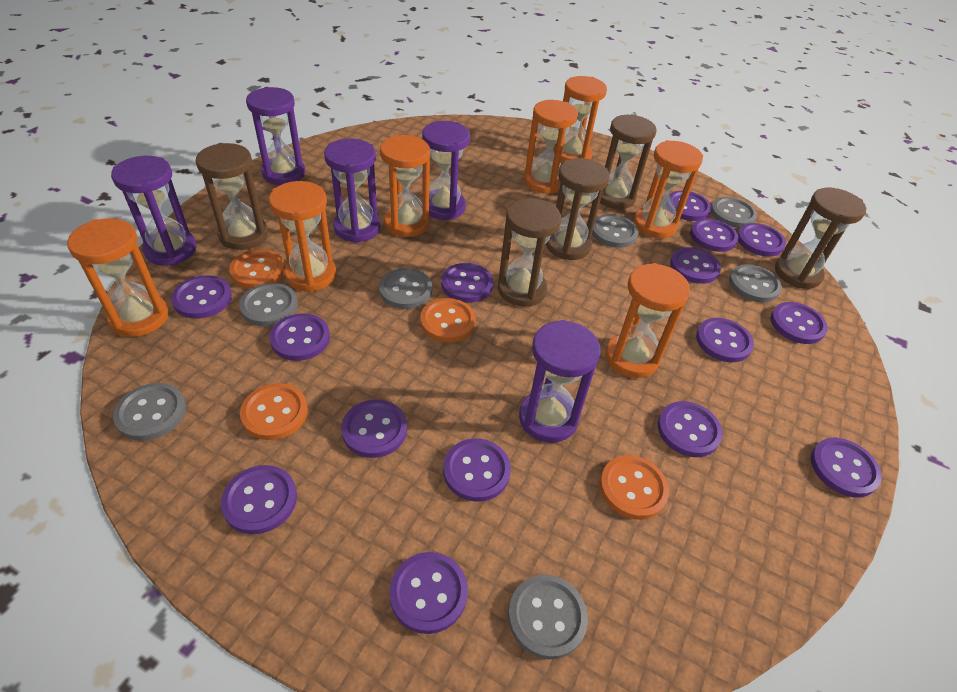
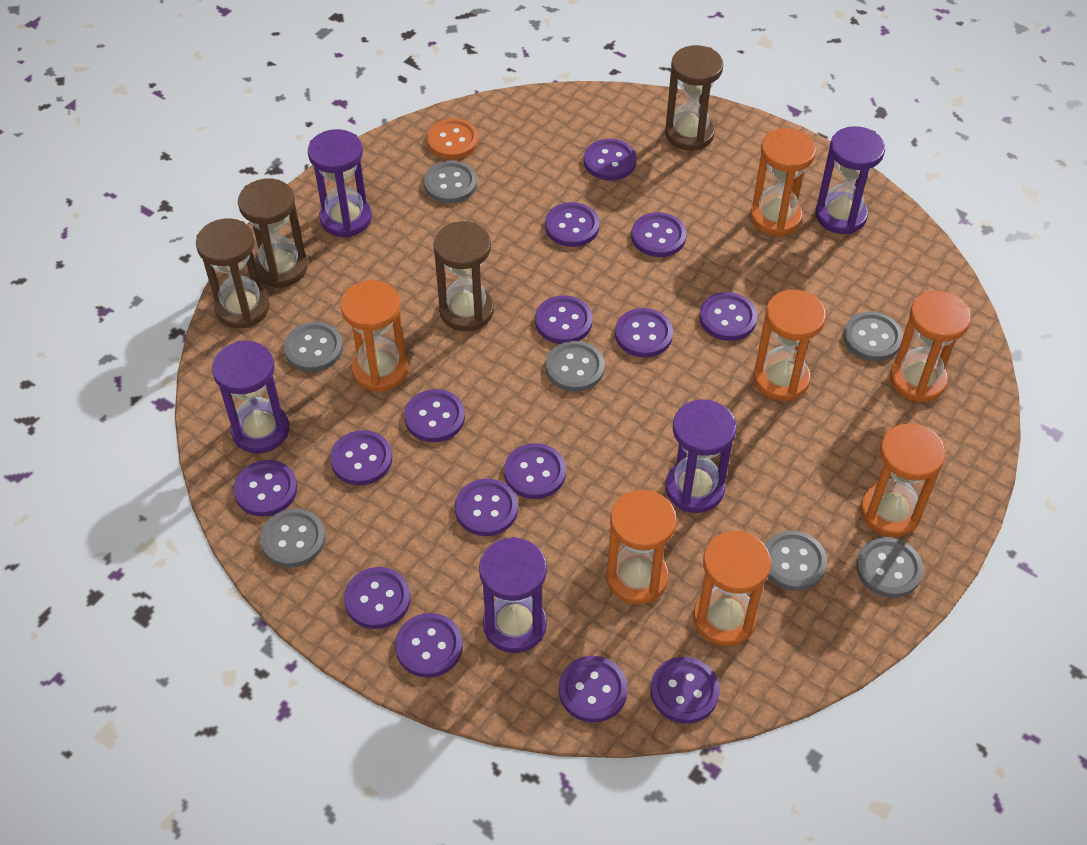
brown hourglass: [196,143,268,250] [498,198,561,307] [546,158,609,260] [600,114,657,209] [775,188,866,289] = 5 -> [196,218,270,328] [238,178,308,288] [433,221,494,331] [665,45,723,151] = 4
orange button: [229,249,285,289] [240,383,308,440] [420,298,476,342] [600,455,669,520] = 4 -> [427,118,479,159] = 1

